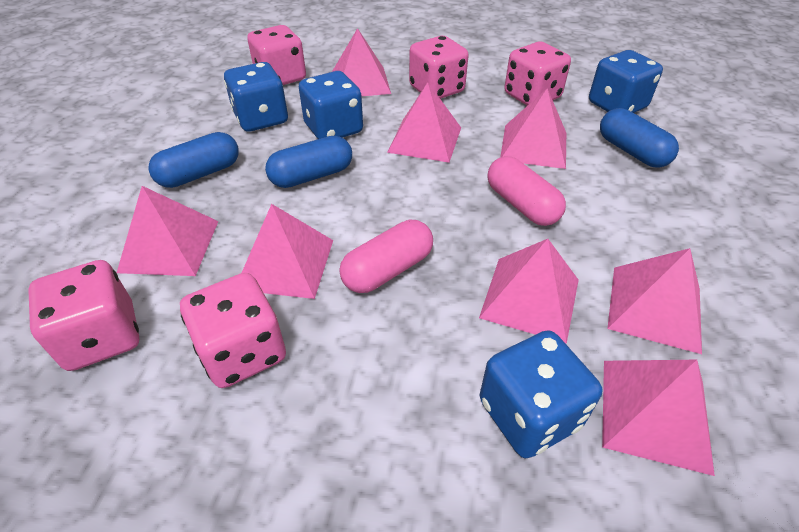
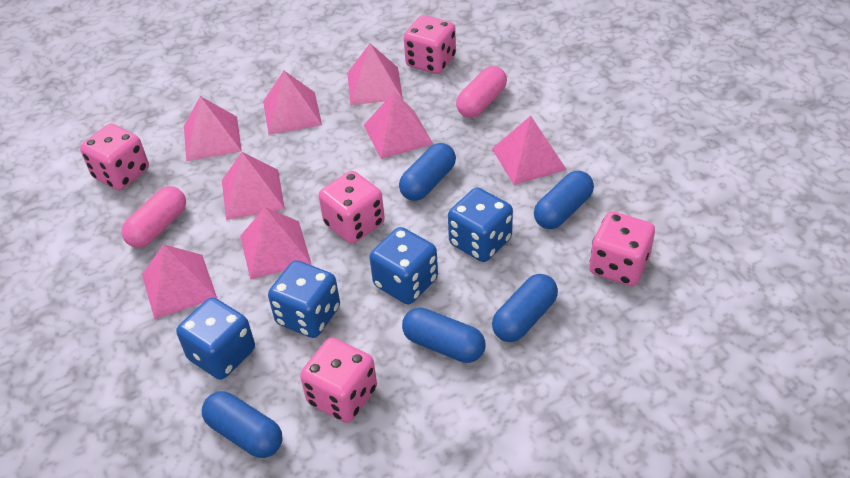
blue capsule: [149,132,239,188] [265,136,352,188] [600,108,679,168] = 3 -> [202,391,283,458] [399,143,456,201] [402,308,485,363] [492,274,558,342] [534,171,594,229] = 5

